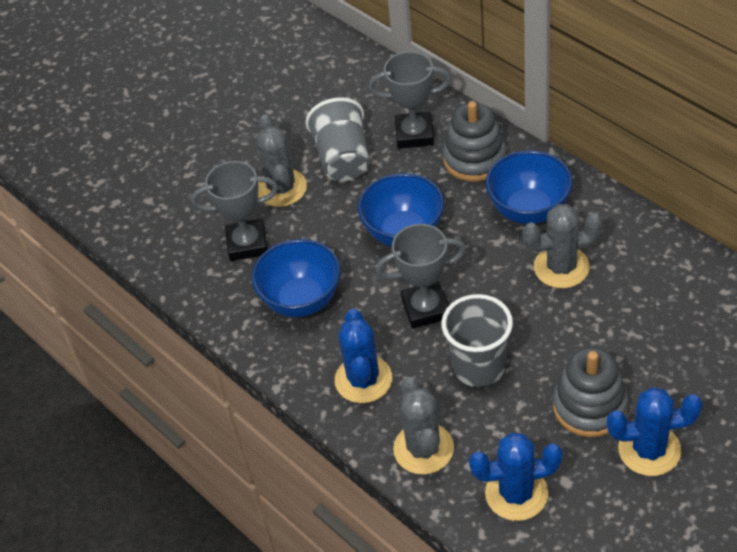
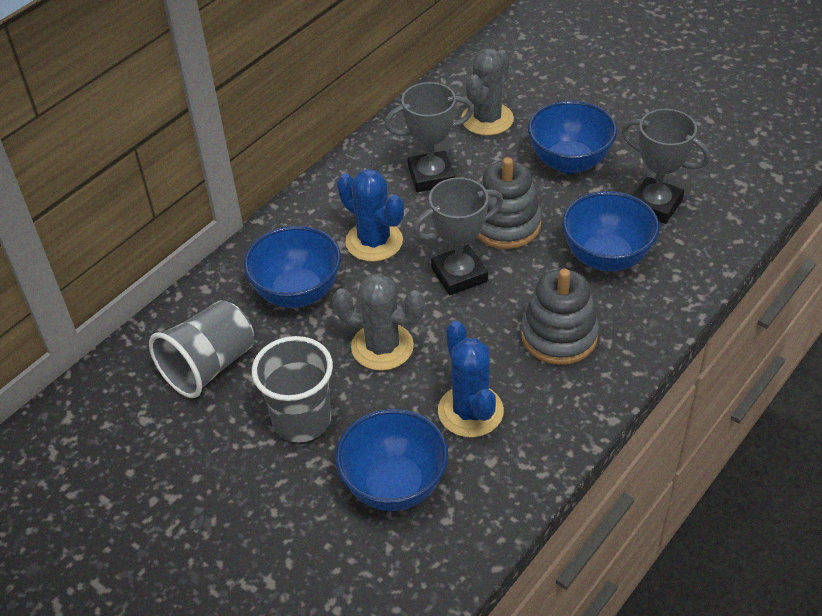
blue bowl: [252,239,340,317] [358,173,444,246] [486,150,573,224] = 3 -> [244,226,341,308] [335,409,448,511] [528,101,617,174] [562,191,660,272] = 4
blue cactus: [335,309,392,403] [469,433,563,521] [607,387,703,476] = 3 -> [337,169,404,262] [438,321,504,437] = 2
grey cactus: [257,114,307,207] [393,377,454,475] [522,204,603,288] = 3 -> [332,273,425,371] [461,48,514,136] = 2

